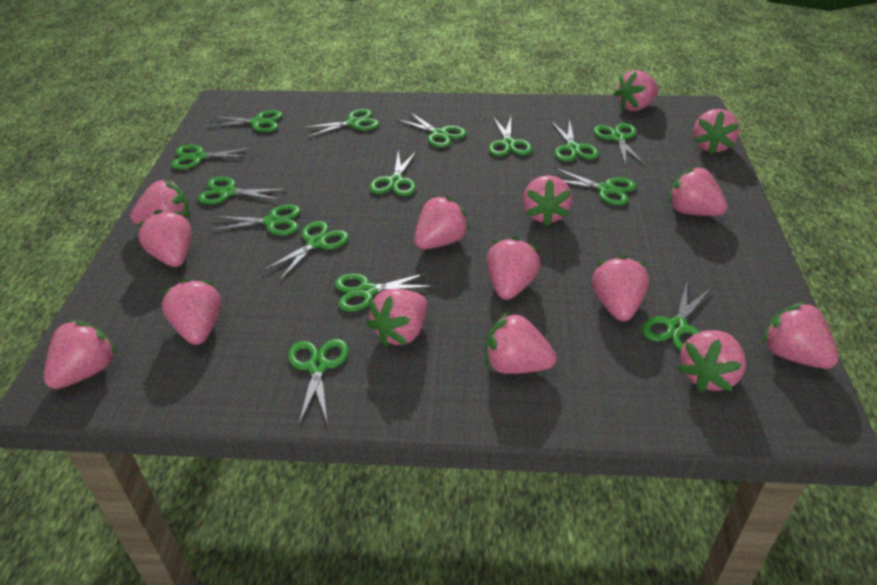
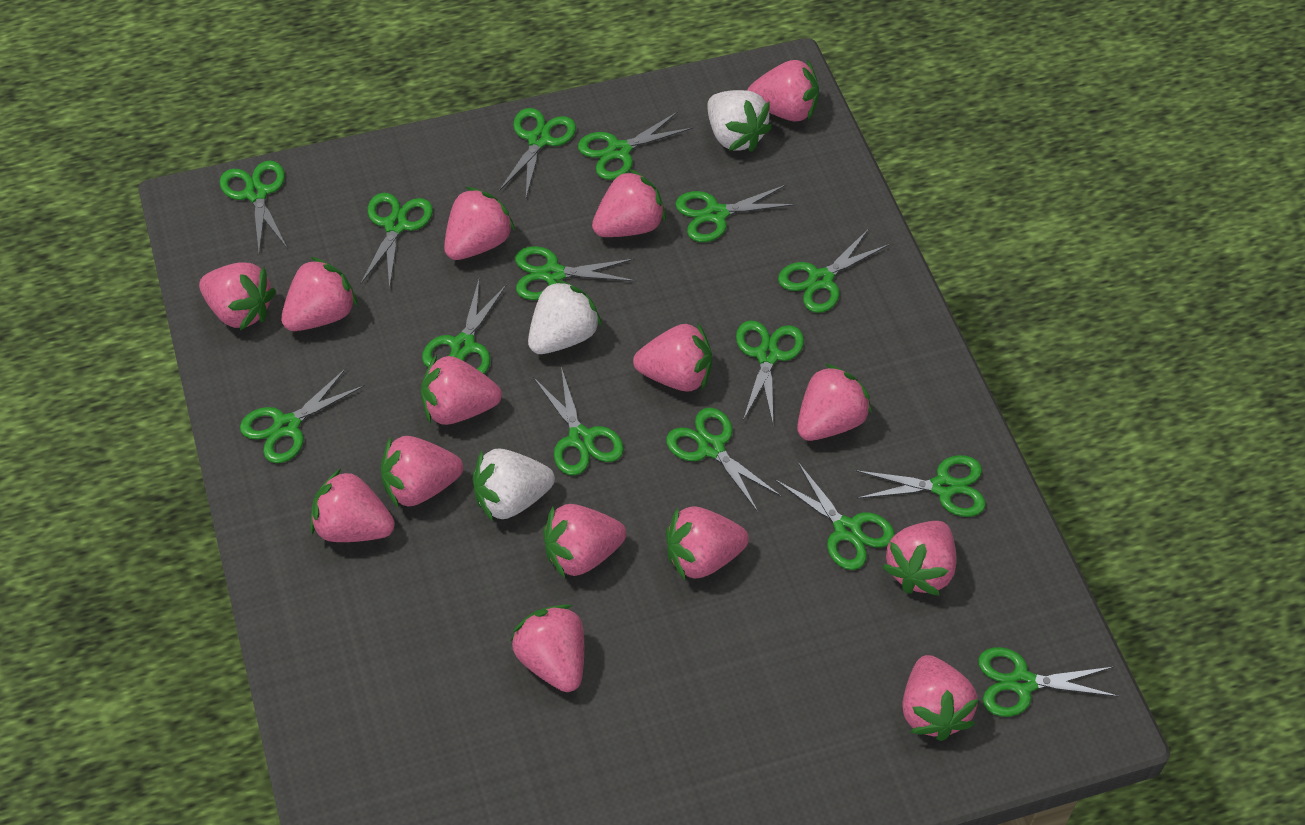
white strawberry: none = 0 -> [473,448,555,521] [528,279,602,354] [708,90,772,152] = 3

